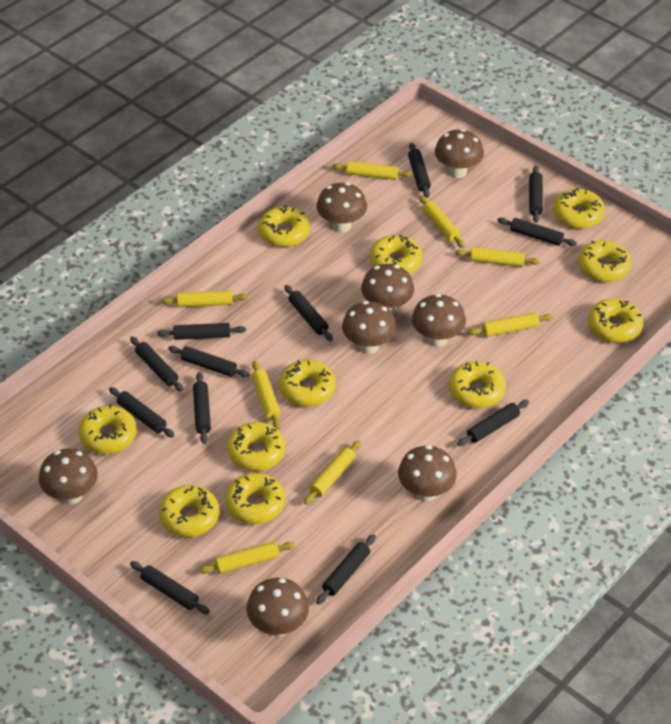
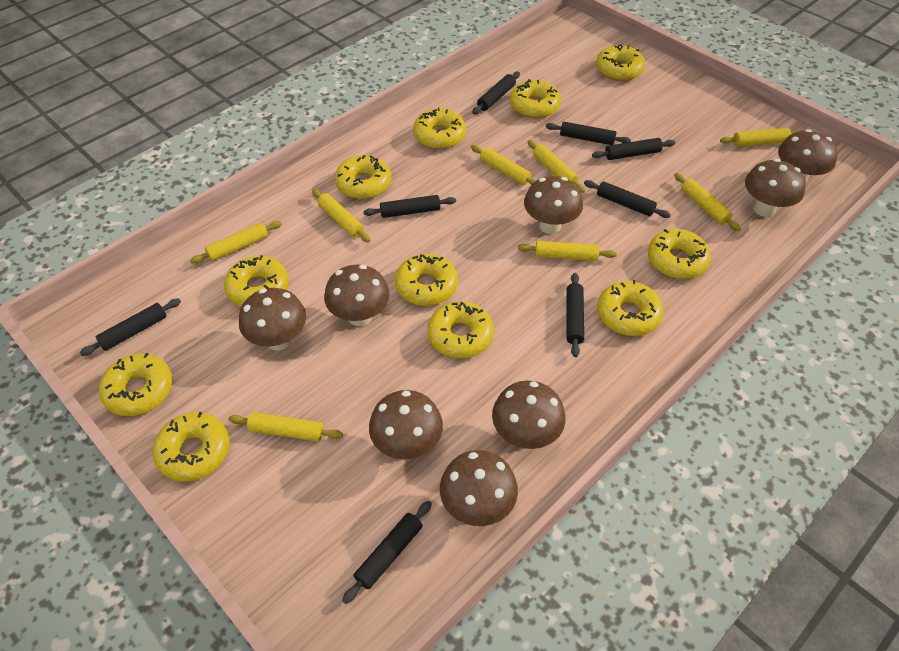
black rolling pin: [109,387,175,438] [130,337,184,392] [130,561,210,614] [157,323,246,340] [168,346,250,377] [193,372,211,444] [285,285,333,341] [316,534,376,604] [408,143,431,198] [457,400,529,446] [497,218,577,246] [529,165,543,223] = 12 -> [80,298,181,356] [342,501,432,604] [363,195,456,218] [472,71,520,114] [546,122,631,145] [567,273,584,357] [584,180,671,218] [592,138,675,160] = 8

